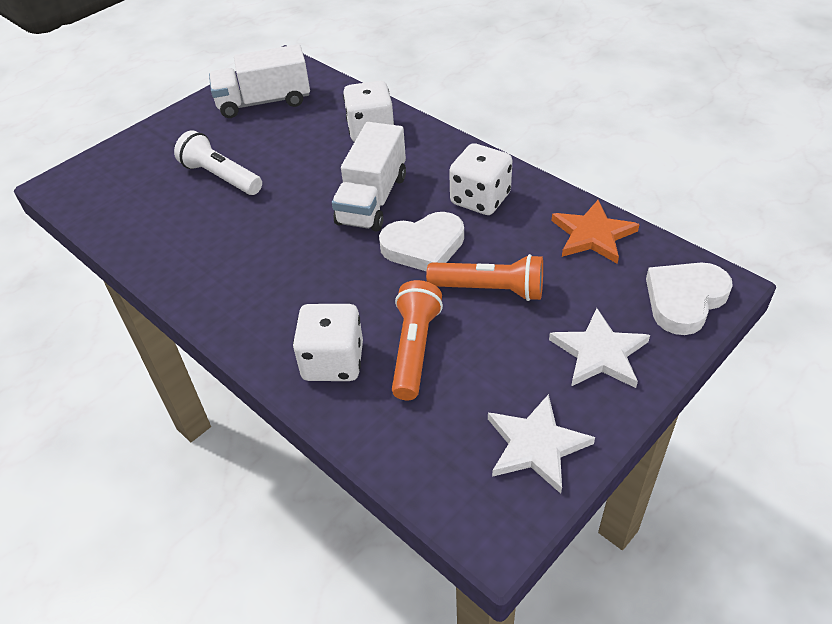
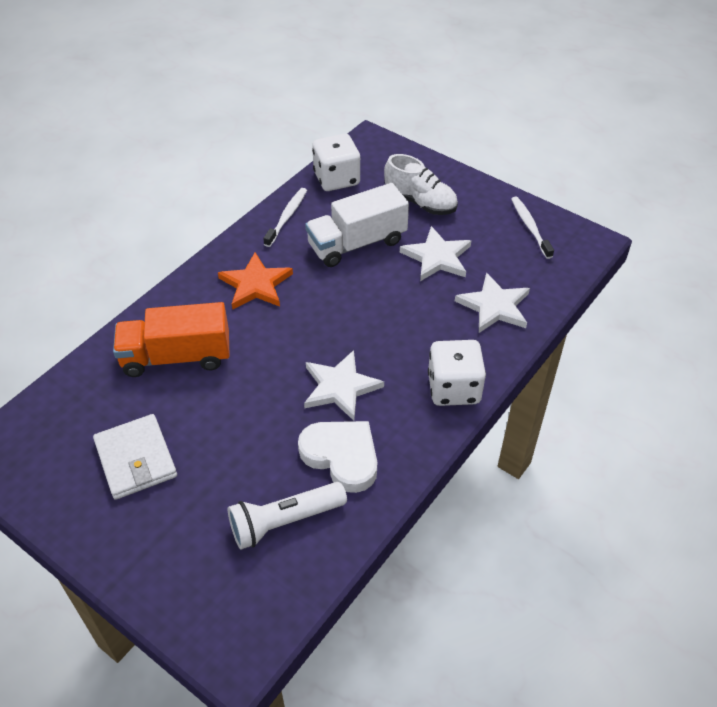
orange flashlight: [392,280,443,400] [426,254,543,301] = 2 -> none = 0
orange truck: none = 0 -> [113,302,230,377] = 1
white dice: [293,304,363,381] [343,81,394,142] [449,143,512,215] = 3 -> [312,134,360,191] [428,340,486,406] = 2
white heart: [379,212,464,272] [646,263,733,335] = 2 -> [298,421,377,493] = 1
white shoe: none = 0 -> [384,154,458,215] = 1
white star: [488,394,595,494] [549,308,650,388] = 2 -> [304,350,384,421] [400,226,471,281] [455,272,530,333] = 3
white toothbrush: none = 0 -> [263,188,307,247] [511,196,554,259] = 2
white truck: [209,44,310,118] [332,122,406,231] = 2 -> [305,183,409,267] = 1
white wallet: none = 0 -> [93,414,177,500] = 1

